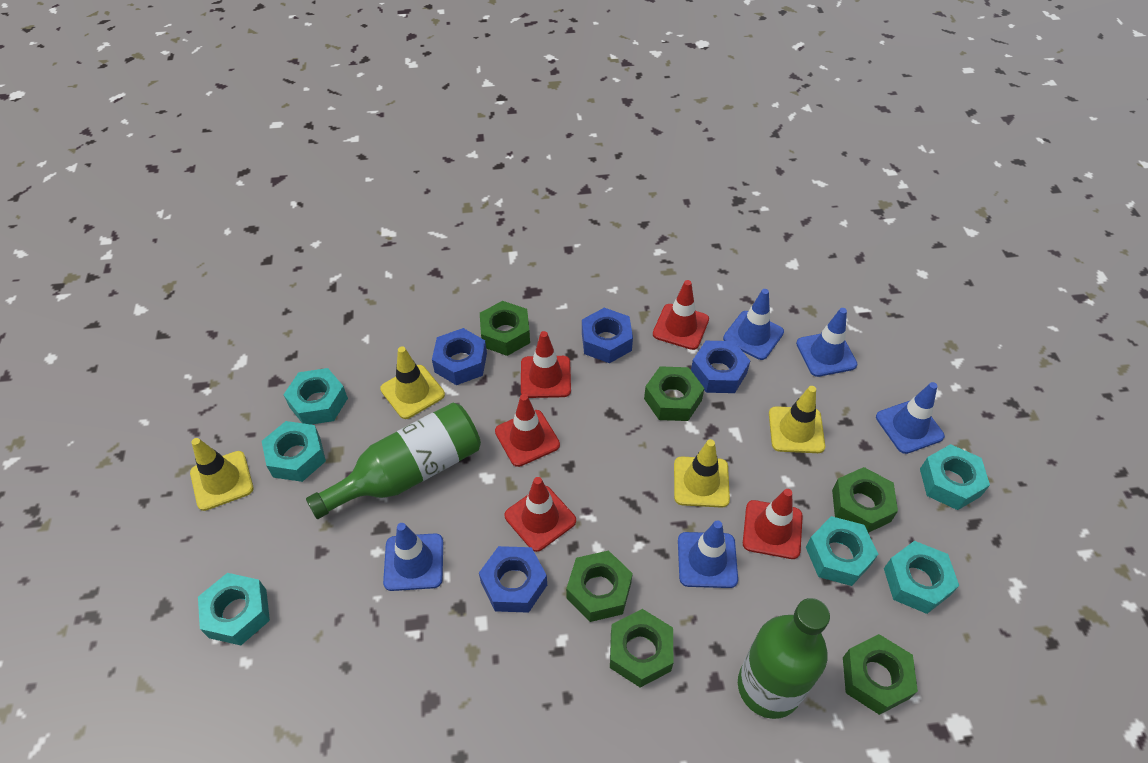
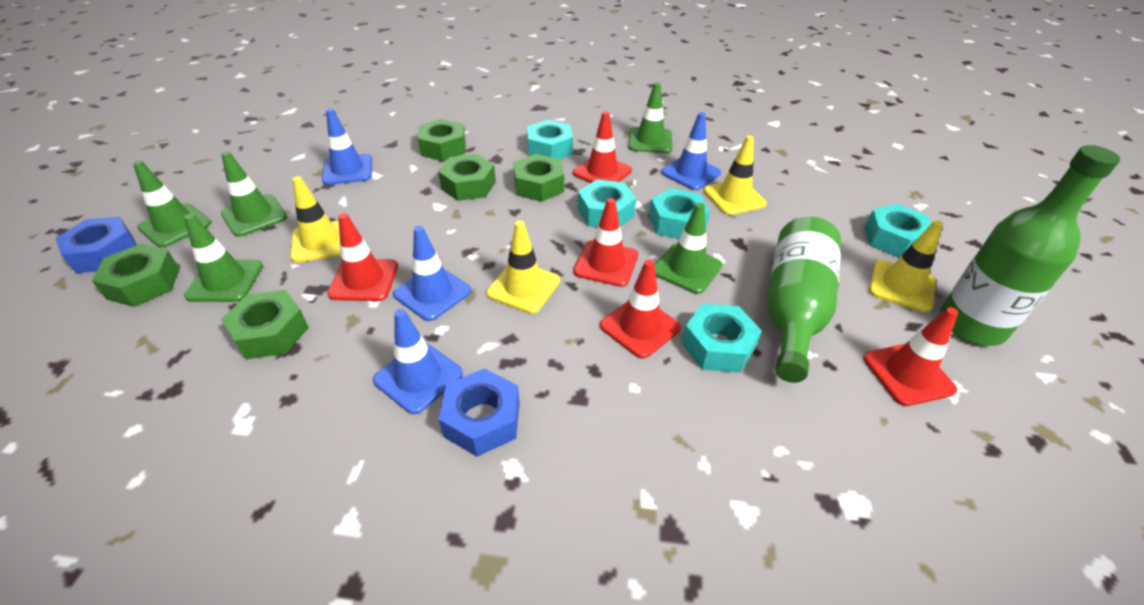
blue nut: [432,328,487,385] [479,546,547,613] [582,308,633,363] [691,341,750,393] = 4 -> [55,217,137,273] [439,368,520,457] = 2
blue traffic cone: [383,523,443,591] [678,520,738,588] [723,289,784,360] [796,308,857,377] [876,382,945,454] = 5 -> [322,108,372,185] [373,309,463,414] [393,226,471,321] [661,112,721,190] = 4
green nut: [480,301,530,356] [566,550,633,622] [610,609,673,688] [644,366,704,421] [832,467,898,533] [843,634,918,715] = 6 -> [92,244,180,307] [221,290,309,359] [418,119,465,161] [438,154,496,201] [514,154,564,202] = 5
green traffic cone: none = 0 -> [133,160,211,248] [184,214,263,302] [221,151,287,237] [628,82,672,153] [655,203,723,294] = 5
turquoise nut: [198,573,270,645] [262,421,326,482] [283,368,348,425] [806,516,878,586] [884,541,959,614] [920,444,990,510] = 6 -> [527,120,573,159] [578,179,636,227] [649,188,710,239] [682,304,762,373] [865,204,931,258] = 5

